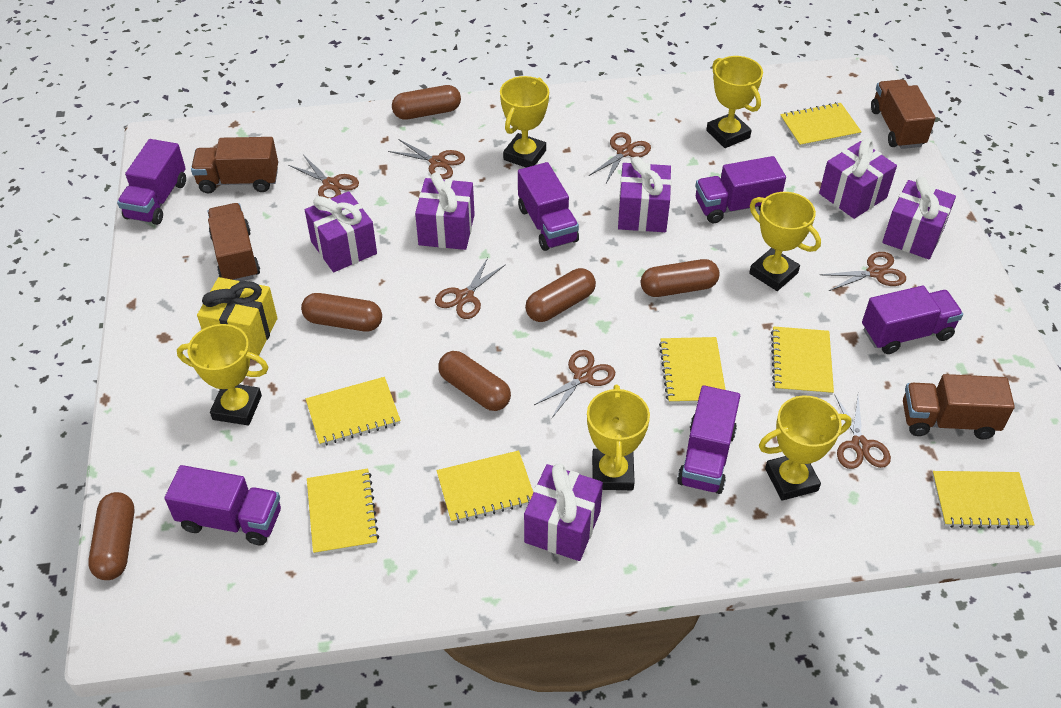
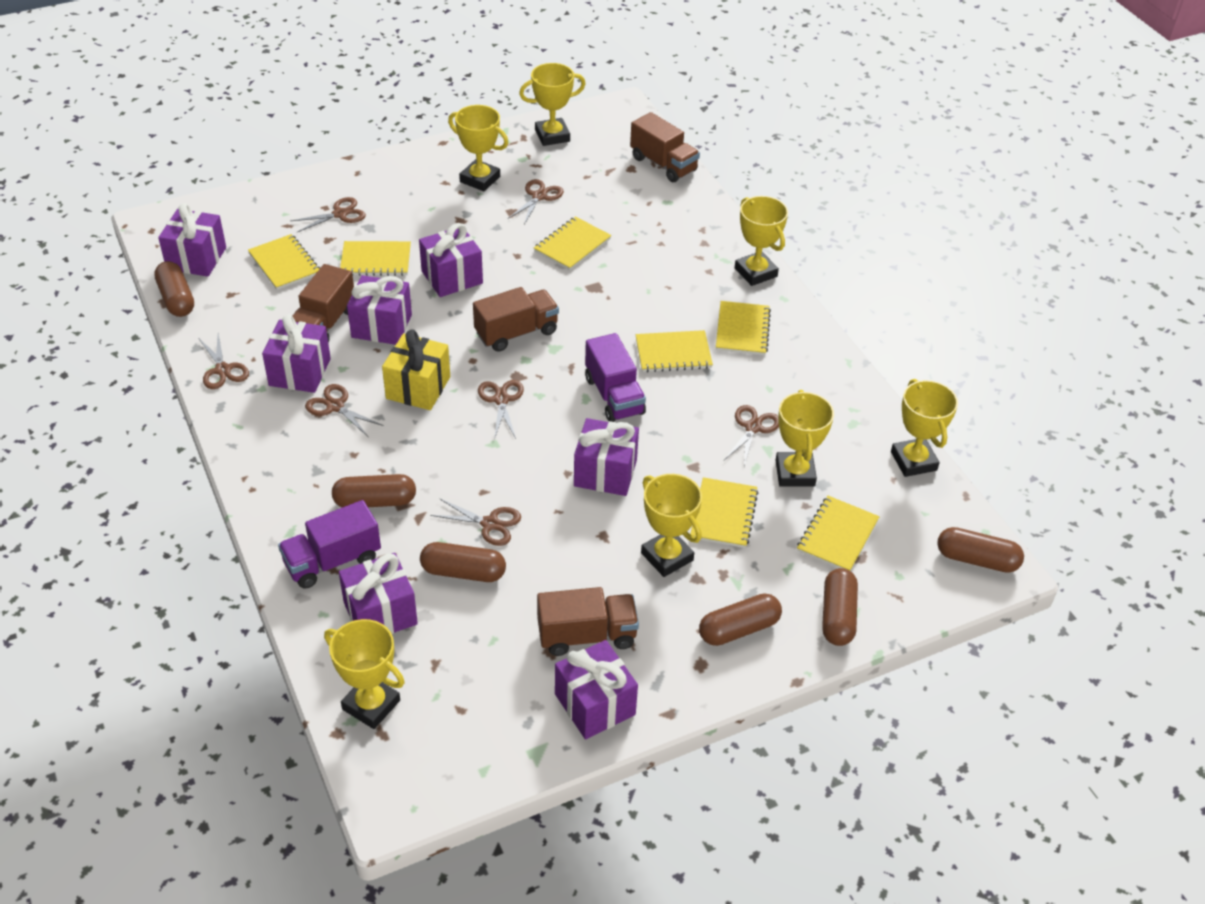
purple gift: [305,191,377,272] [415,172,475,250] [524,463,603,561] [618,156,671,232] [819,138,897,219] [882,177,956,259] = 6 -> [158,203,226,277] [262,314,331,393] [339,553,418,634] [347,275,412,345] [419,223,483,297] [555,640,638,739] [574,418,639,496] = 7
purple truck: [117,139,186,225] [165,465,281,546] [518,162,579,251] [677,385,740,494] [695,156,786,223] [862,286,963,354] = 6 -> [278,500,381,589] [585,333,646,422] = 2
yellow trophy: [177,324,269,425] [500,76,549,167] [587,385,650,490] [706,56,763,148] [749,192,821,291] [759,396,852,501] = 6 -> [324,619,405,729] [448,105,508,191] [519,63,586,146] [641,474,702,577] [735,196,788,286] [775,390,834,487] [891,379,958,477] = 7

